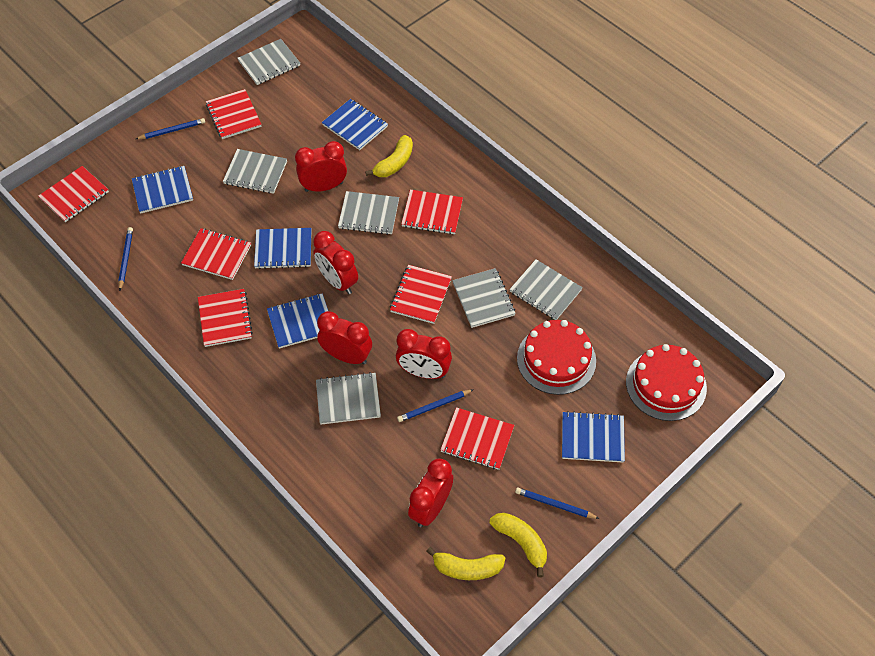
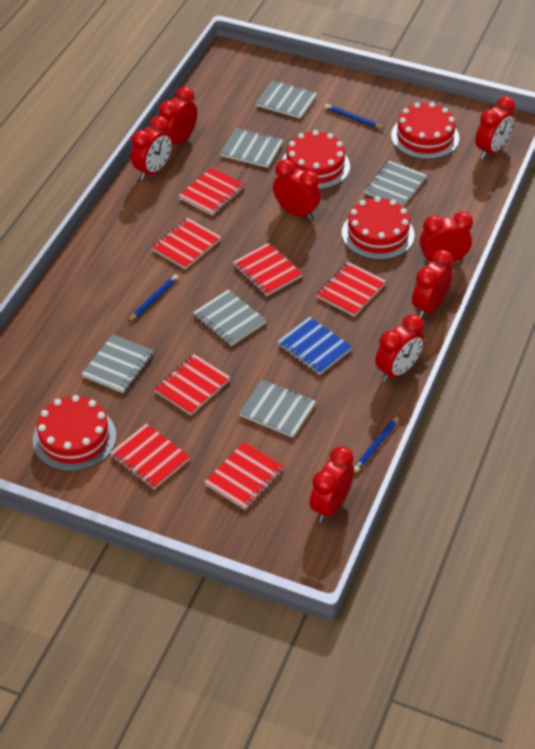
blue notebook: [132,166,193,214] [254,228,312,269] [267,293,328,349] [322,99,388,150] [562,411,625,463] = 5 -> [277,317,352,375] = 1
blue pencil: [118,227,133,291] [136,118,205,139] [397,389,474,422] [515,487,600,519] = 4 -> [128,274,178,322] [324,104,385,129] [354,415,400,472] = 3
red cake: [517,320,596,395] [626,344,707,421] = 2 -> [33,395,116,471] [282,130,350,189] [342,196,415,260] [391,102,459,159] = 4
red clock: [295,141,347,192] [313,231,358,294] [317,311,372,364] [396,329,452,379] [408,459,453,527] = 5 -> [131,116,173,180] [159,87,197,145] [273,159,321,220] [310,446,354,522] [375,314,424,382] [412,249,453,319] [420,211,473,265] [475,96,516,159] = 8
yellow banana: [365,135,413,177] [426,547,505,580] [489,513,547,577] = 3 -> none = 0

